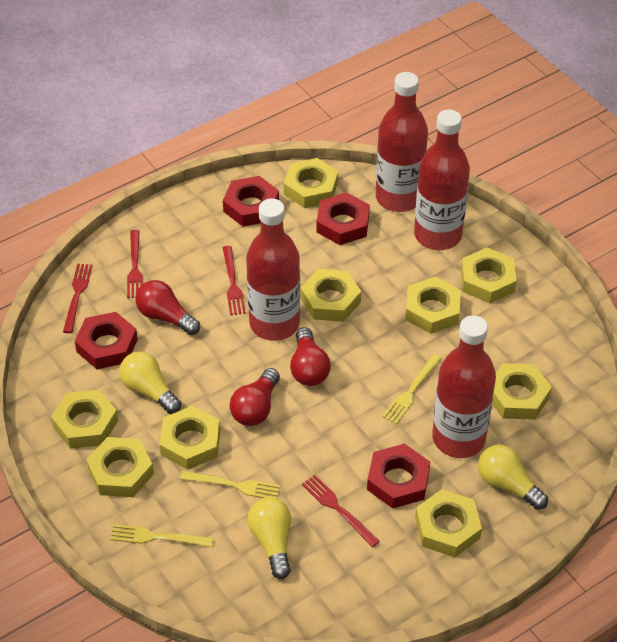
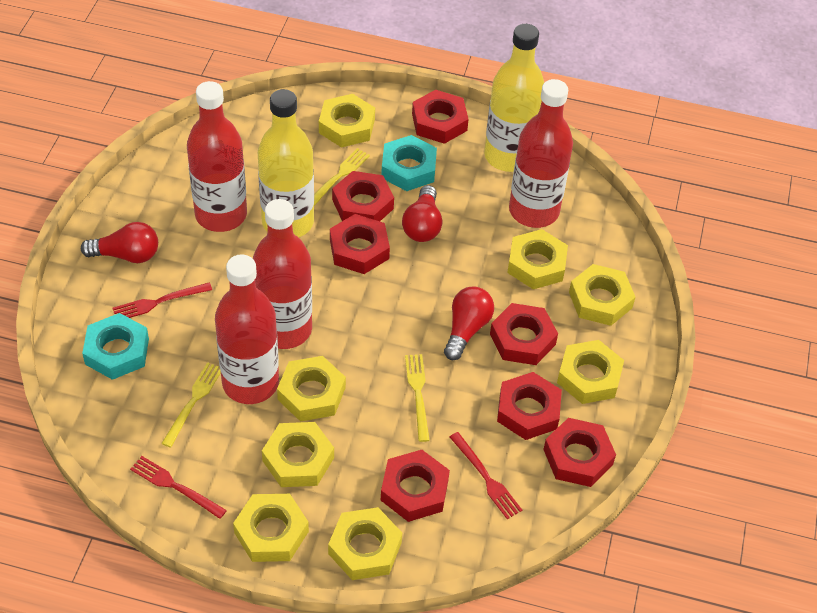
red fork: [63,264,93,333] [127,230,143,298] [222,246,246,315] [302,475,380,547] = 4 -> [113,282,212,318] [130,456,227,519] [450,432,522,519] = 3
red nut: [75,312,138,369] [223,176,279,227] [316,192,370,245] [367,443,430,509] = 4 -> [330,214,390,274] [332,171,394,221] [381,450,450,522] [412,90,469,144] [490,303,558,365] [497,372,562,440] [543,418,616,487] = 7
turquoise nut: none = 0 -> [82,313,149,380] [381,135,437,191] = 2
yellow bottle: none = 0 -> [258,89,314,238] [484,24,544,172] = 2
yellow light bulb: [119,351,181,414] [247,497,291,579] [478,445,548,510] = 3 -> none = 0
yellow nut: [51,389,118,449] [86,437,154,497] [159,406,220,470] [284,158,338,208] [301,269,361,322] [405,277,461,334] [415,489,482,557] [461,248,517,303] [492,363,552,420] = 9 -> [233,494,309,562] [262,422,334,487] [277,356,346,422] [319,94,375,148] [328,507,402,580] [507,229,568,289] [557,340,624,404] [569,264,635,326] = 8

